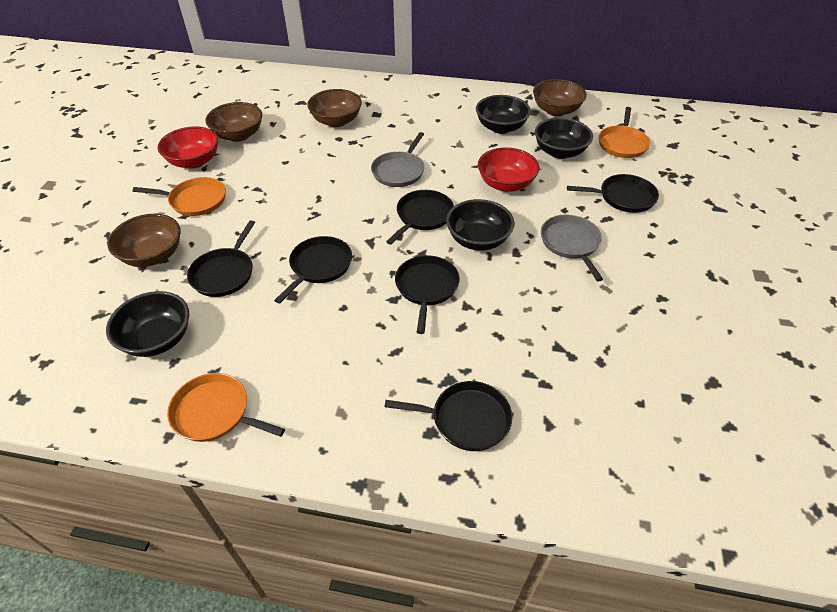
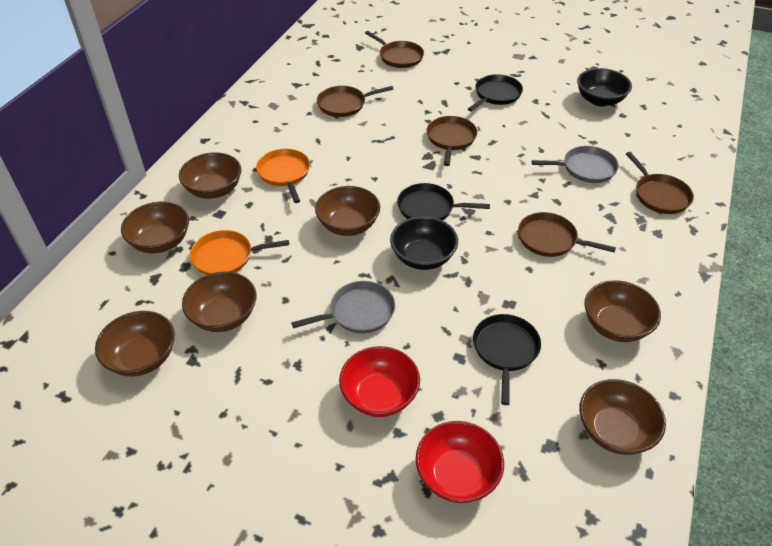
black bowl: [106,291,189,357] [446,199,514,251] [476,95,531,134] [535,118,593,159] = 4 -> [390,216,458,270] [577,68,632,107] = 2
black pan: [187,220,255,297] [274,236,352,304] [385,381,512,451] [386,190,454,245] [395,255,460,334] [567,174,659,213] = 6 -> [397,183,490,220] [468,74,523,111] [473,314,541,405] = 3
brown bowl: [107,214,181,267] [205,102,262,142] [307,89,362,127] [533,79,587,116] = 4 -> [95,311,175,377] [121,202,189,253] [179,152,242,199] [182,272,256,332] [315,186,380,236] [580,379,666,455] [584,280,661,342] = 7
brown pan: none = 0 -> [317,86,393,117] [365,31,424,68] [427,116,477,166] [518,212,616,257] [626,152,694,214] = 5
orange pan: [133,177,226,216] [167,373,285,442] [598,107,650,158] = 3 -> [190,230,289,275] [256,149,310,203] = 2

